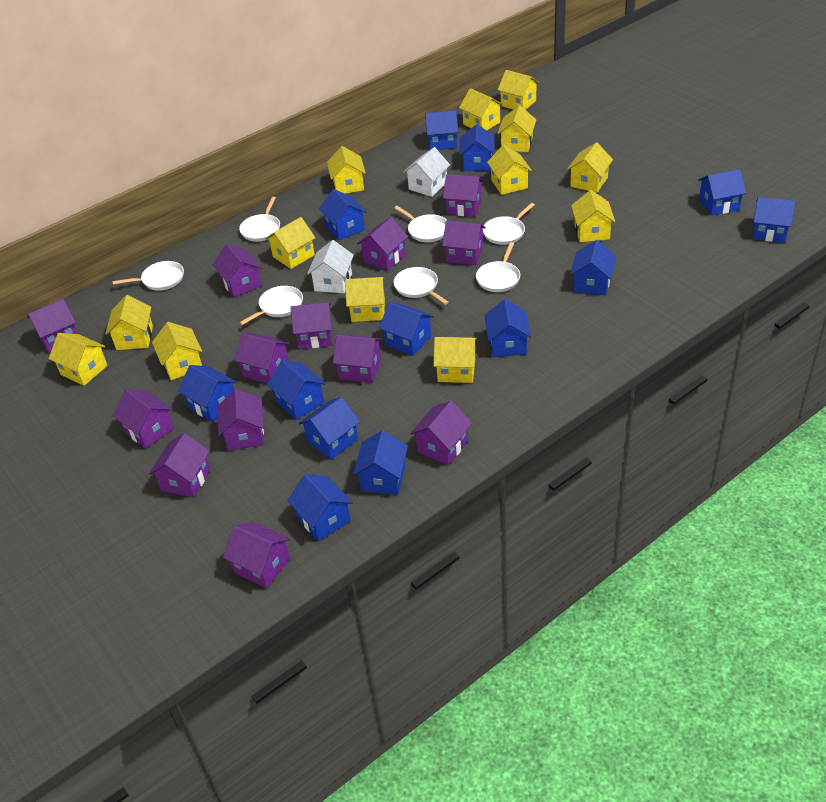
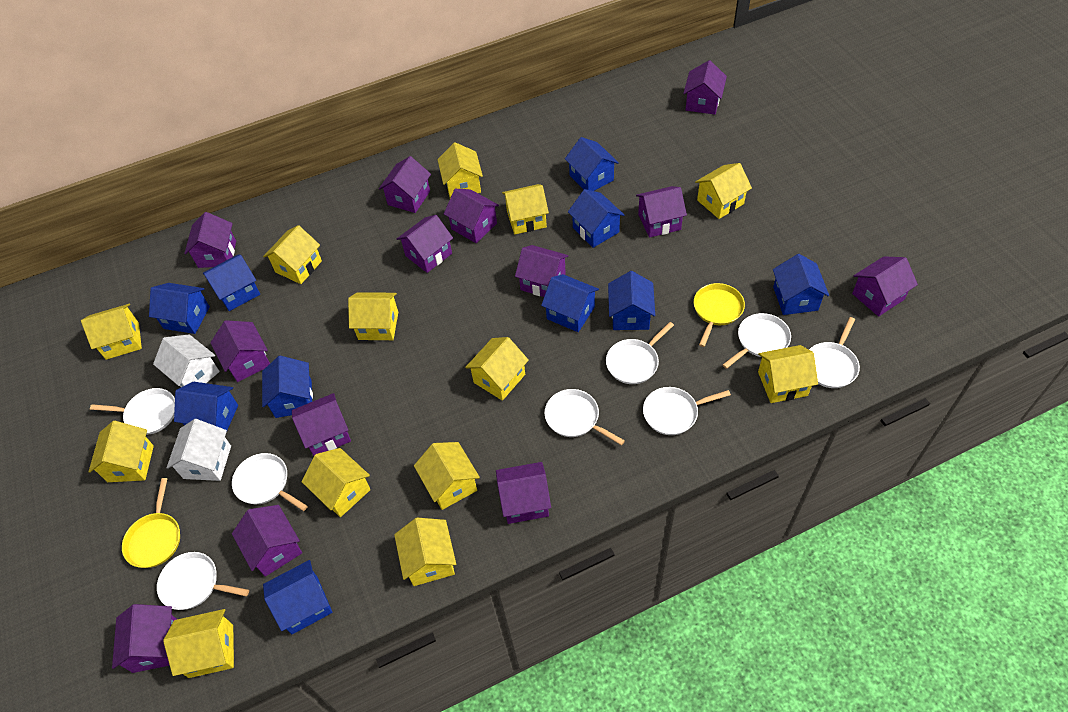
blue house: [178,365,237,422] [267,360,326,420] [287,474,353,542] [299,397,360,460] [319,189,367,240] [353,430,408,495] [379,302,434,356] [425,110,458,150] [459,124,495,171] [484,299,531,357] [570,240,616,296] [698,169,746,216] [752,197,796,243] = 13 -> [149,283,210,334] [174,382,238,430] [203,254,260,311] [262,356,313,418] [263,560,332,634] [541,274,599,332] [565,137,619,191] [568,189,624,248] [608,271,655,330] [773,254,829,315] = 10
white pan: [113,261,184,291] [239,197,280,242] [239,286,303,325] [394,206,448,242] [394,267,449,305] [476,242,520,292] [483,203,535,245] = 7 -> [90,388,175,435] [157,552,249,610] [232,453,308,511] [545,389,625,445] [606,322,674,384] [643,387,731,435] [723,313,791,369] [809,317,860,388] = 8
yellow pan: none = 0 -> [122,478,180,568] [694,283,745,347] = 2

